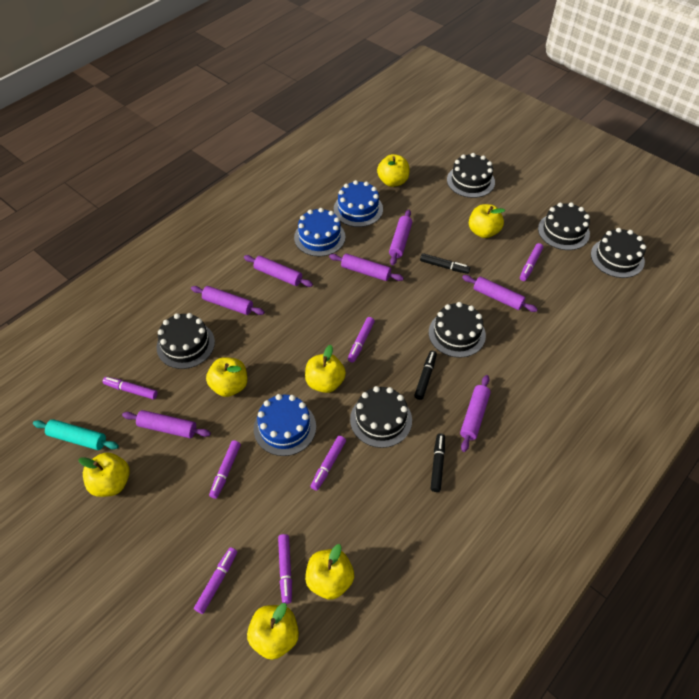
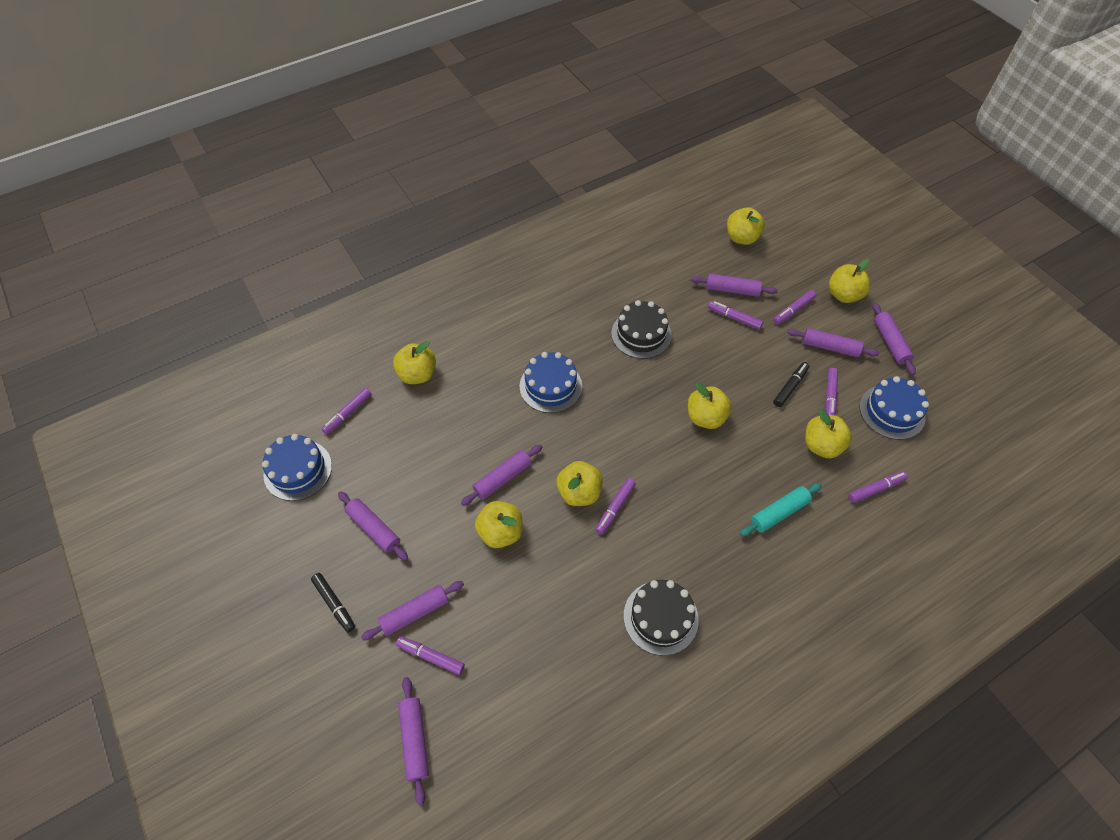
black cake: [157,313,215,369] [350,386,412,448] [429,302,486,358] [447,153,495,198] [538,202,590,250] [591,228,646,278] = 6 -> [611,300,672,359] [624,580,699,656] = 2
black marker: [414,351,437,400] [420,253,470,274] [431,434,445,492] = 3 -> [311,573,355,633] [773,362,809,407] = 2

